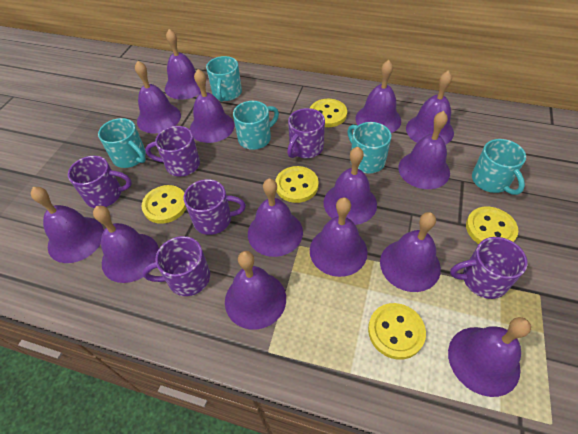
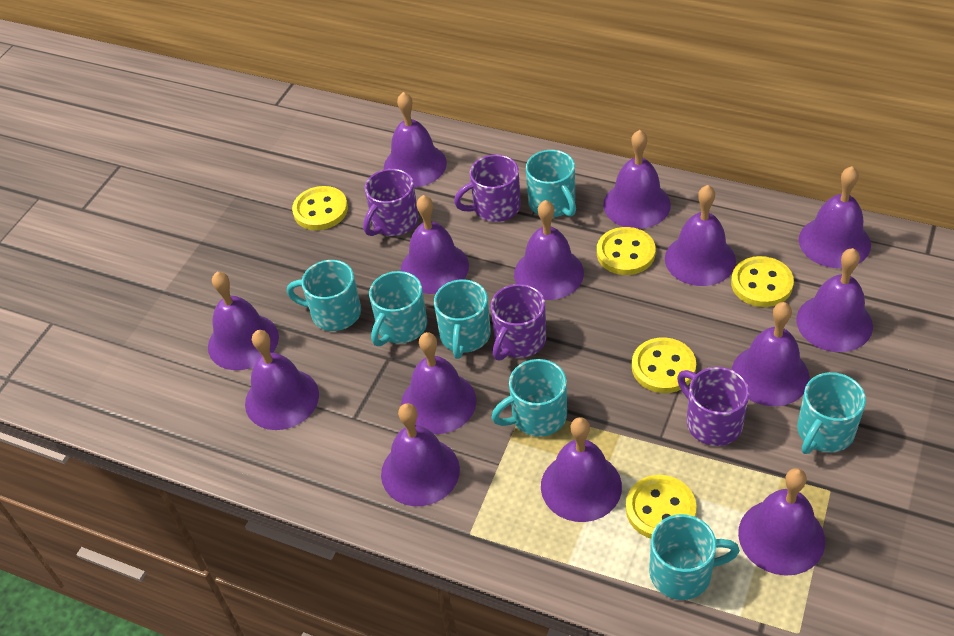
purple mug: [68,156,132,208] [142,236,210,296] [145,126,200,177] [184,179,246,235] [287,108,325,158] [450,237,528,299] = 6 -> [363,169,419,236] [454,154,521,222] [491,284,546,360] [677,367,749,446] = 4
turquoise mug: [98,118,146,168] [206,56,242,102] [233,101,279,150] [347,122,391,174] [472,139,526,195] = 5 -> [287,260,361,331] [369,271,427,346] [434,279,491,359] [491,359,567,437] [526,150,576,217] [649,514,740,600] [797,372,866,454] = 7

